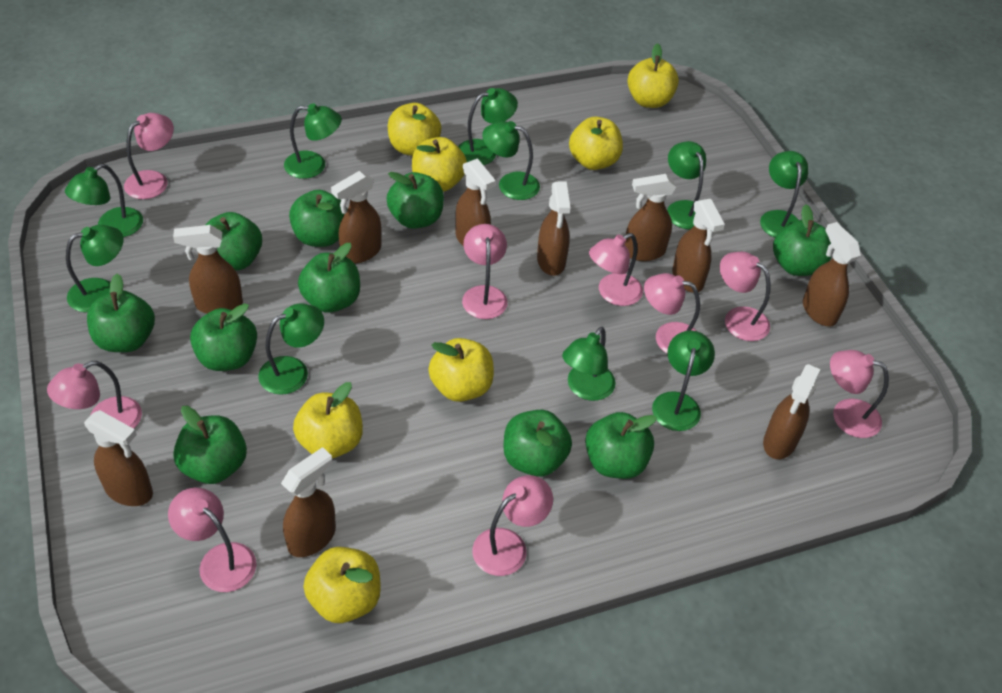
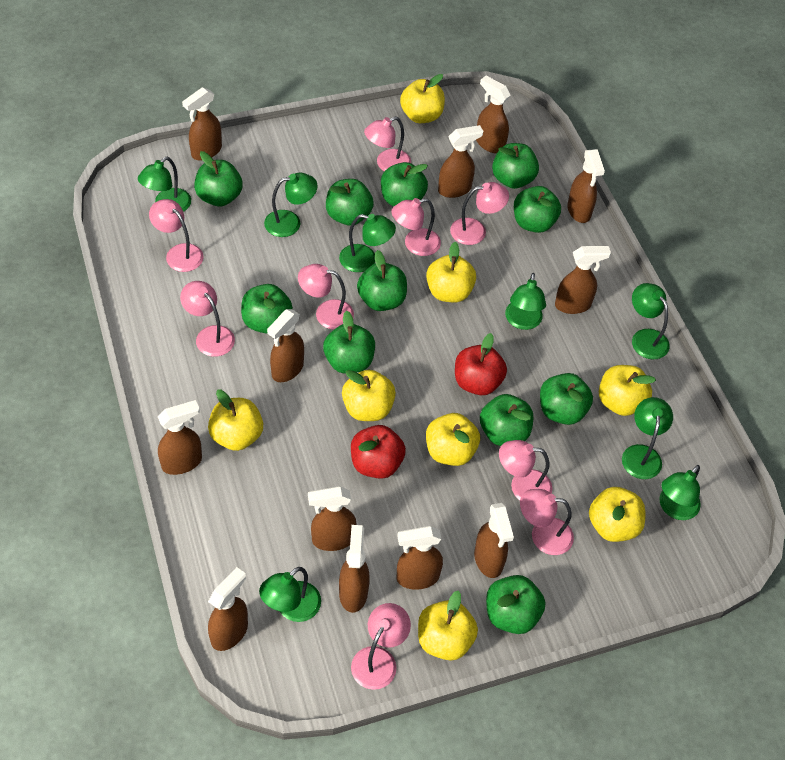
brown spray bottle: [84,410,153,506] [173,225,243,314] [281,447,336,557] [331,171,382,264] [455,158,496,247] [537,181,571,276] [625,174,676,261] [672,199,725,293] [763,364,820,459] [803,222,861,327] = 10 -> [158,400,202,475] [182,87,222,161] [208,567,248,651] [267,309,304,382] [308,486,356,551] [339,525,370,613] [397,526,443,590] [438,125,483,198] [474,503,514,578] [476,76,511,153] [555,246,611,314] [567,149,605,223] = 12
green apple: [87,274,155,352] [173,406,247,484] [190,303,257,371] [205,212,262,270] [289,190,347,247] [298,243,360,313] [387,172,444,229] [504,410,572,477] [585,412,657,479] [773,204,831,276] = 10 -> [194,151,243,207] [241,284,293,334] [323,311,375,374] [326,179,374,226] [357,250,407,311] [381,162,428,206] [480,394,533,446] [486,575,545,634] [492,143,539,189] [514,186,561,233] [540,373,593,425] = 11
green lamp: [65,164,143,237] [66,225,123,312] [258,303,324,395] [284,103,342,179] [458,88,518,165] [482,121,540,200] [562,327,615,401] [652,330,715,431] [667,141,706,230] [760,151,808,238] = 10 -> [138,157,191,212] [259,567,321,622] [264,173,318,237] [339,214,396,272] [505,273,546,330] [622,397,673,479] [632,283,670,359] [659,465,701,520] = 8
red apple: none = 0 -> [351,425,406,479] [455,333,507,395] = 2
yellow apple: [293,382,363,458] [303,547,381,623] [388,103,442,156] [412,137,467,192] [428,338,494,402] [569,117,623,170] [627,43,679,108] = 7 -> [208,390,263,451] [342,370,396,421] [400,74,445,123] [418,591,478,661] [426,242,476,302] [426,413,480,466] [589,487,645,542] [599,365,656,416] = 8

